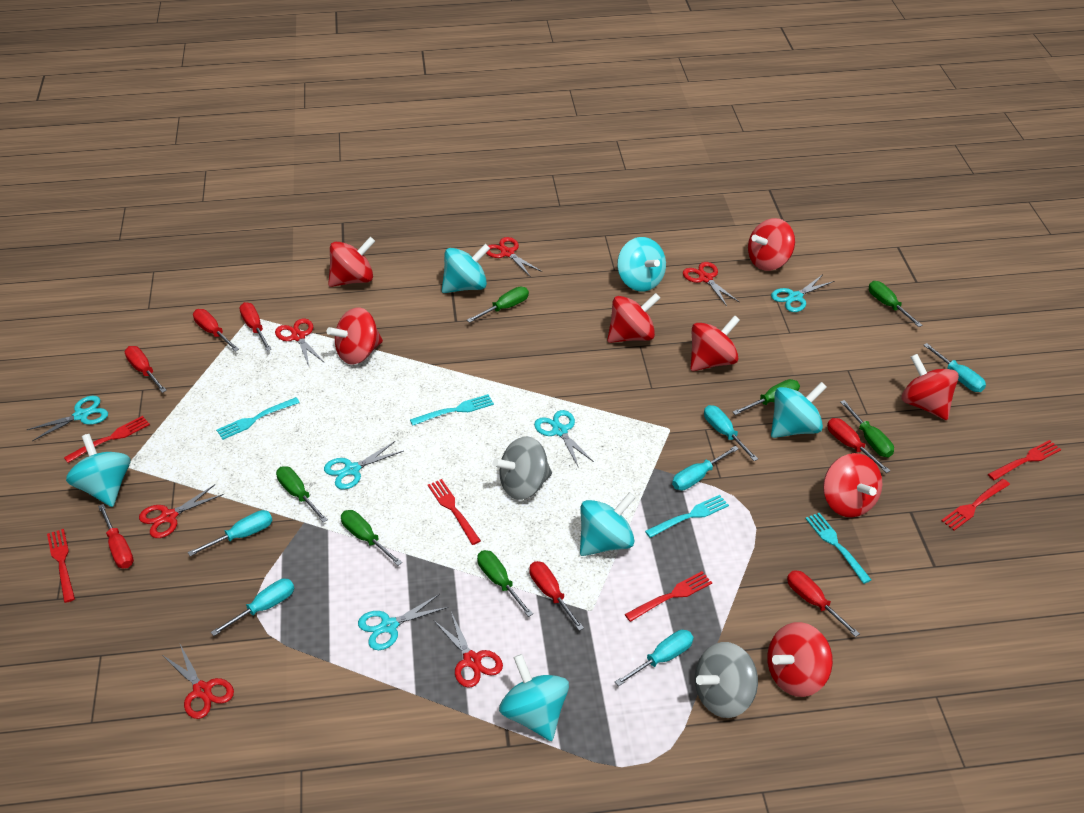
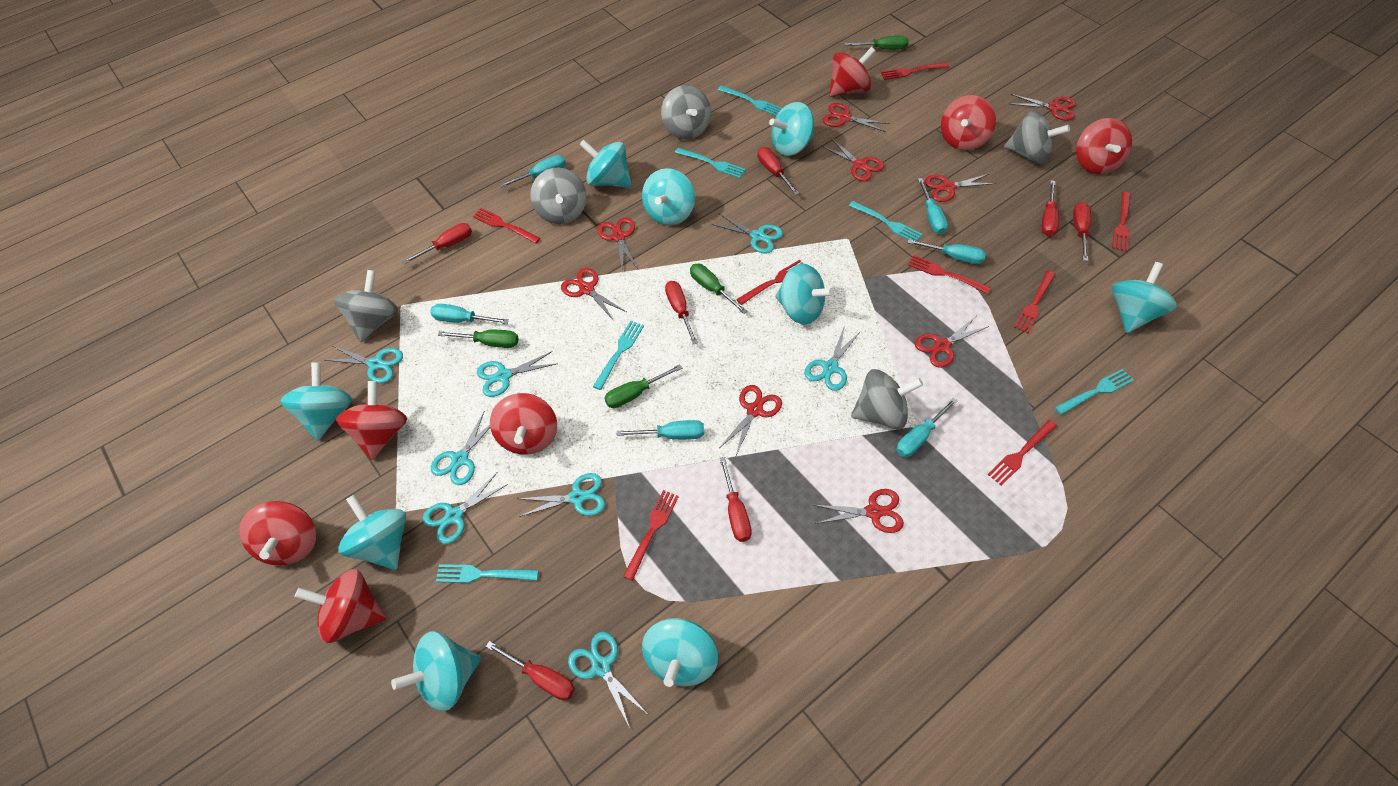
green screwdriver: [276,466,328,522] [341,510,402,566] [467,287,529,323] [477,550,533,617] [733,379,800,415] [840,400,894,457] [869,281,922,327] = 7 -> [438,330,519,348] [604,364,682,408] [690,264,748,314] [844,36,908,50] = 4
grey spinning top: [493,436,552,500] [695,642,758,718] = 2 -> [334,270,398,342] [530,167,587,224] [661,85,711,139] [851,369,923,429] [1004,110,1070,164] = 5
red fork: [47,529,75,603] [64,416,150,463] [428,479,481,545] [625,571,712,622] [941,479,1010,530] [988,440,1061,480] = 6 -> [472,208,540,243] [623,490,679,581] [736,260,802,305] [880,63,949,80] [908,255,991,294] [988,420,1057,486] [1014,270,1055,333] [1112,192,1131,251] = 8
red scissors: [139,484,224,538] [162,644,234,719] [275,318,325,366] [434,612,503,688] [486,237,543,277] [683,262,739,306] = 6 -> [561,268,626,321] [597,217,638,272] [720,385,782,455] [814,489,904,533] [822,138,884,181] [823,103,889,132] [915,317,989,368] [924,173,996,202] [1011,94,1076,121] = 9
red spinning top: [327,307,383,365] [328,237,375,287] [607,293,660,343] [690,315,740,371] [748,218,795,271] [767,622,833,697] [823,453,882,517] [902,354,959,420] = 8 -> [239,501,316,566] [295,569,387,643] [336,381,407,460] [490,393,557,455] [829,47,876,97] [941,95,996,150] [1076,118,1132,174] = 7
turquoise fork: [216,397,300,440] [410,394,494,426] [645,495,729,538] [806,513,872,584] = 4 -> [436,564,539,583] [593,321,644,390] [675,148,746,178] [718,86,782,116] [849,201,922,241] [1055,369,1134,415] = 6
turquoise scissors: [27,396,108,441] [324,441,403,490] [358,594,448,650] [534,410,594,466] [771,275,834,312] = 5 -> [326,345,403,383] [423,472,508,544] [431,412,490,485] [477,351,558,397] [517,473,605,517] [568,632,646,728] [711,214,783,254] [804,328,861,391] = 8
turquoise spinning top: [66,434,130,507] [442,244,490,293] [499,654,569,741] [580,492,636,556] [617,237,666,291] [771,382,827,438] = 6 -> [281,362,352,441] [338,495,406,570] [391,631,481,711] [579,139,632,187] [642,168,695,225] [642,618,718,687] [769,102,814,156] [775,263,834,325] [1112,262,1177,333] = 9

